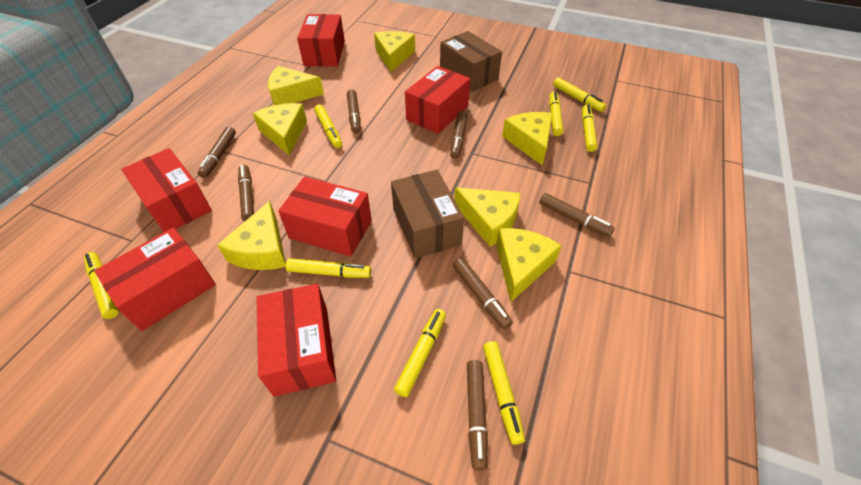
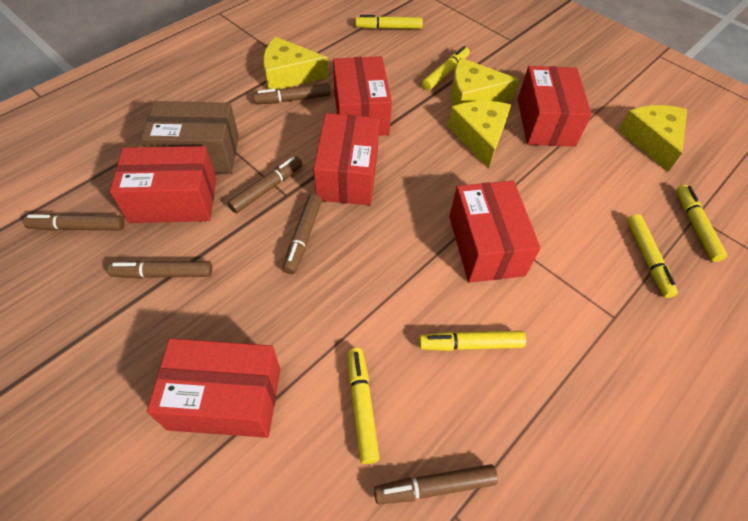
brown box: [391,170,464,259] [440,31,502,92] = 2 -> [141,101,239,173] = 1
brown marker: [198,127,236,178] [238,165,254,221] [347,89,361,134] [450,111,468,159] [453,258,513,329] [467,360,488,471] [539,193,615,237] = 7 -> [23,214,125,231] [108,261,212,278] [228,156,302,213] [253,83,331,104] [283,194,322,274] [374,464,498,504] = 6
yellow cheese: [217,201,286,270] [253,103,307,156] [268,66,324,105] [374,31,415,72] [454,187,521,247] [496,228,562,302] [502,112,553,166] = 7 -> [263,37,329,90] [448,101,511,168] [451,58,519,106] [619,105,687,172] = 4
yellow marker: [84,252,119,319] [286,258,371,278] [314,104,342,148] [394,309,446,397] [483,341,525,445] [549,91,563,136] [553,77,606,112] [582,104,597,152] = 8 -> [348,348,380,464] [356,15,423,29] [419,331,526,351] [422,46,470,90] [627,214,678,298] [676,185,727,262] = 6

